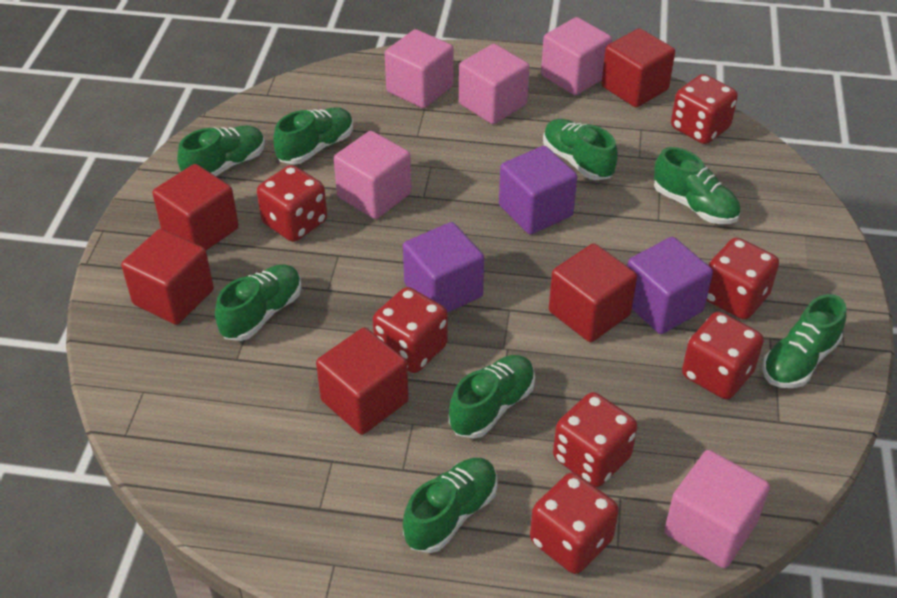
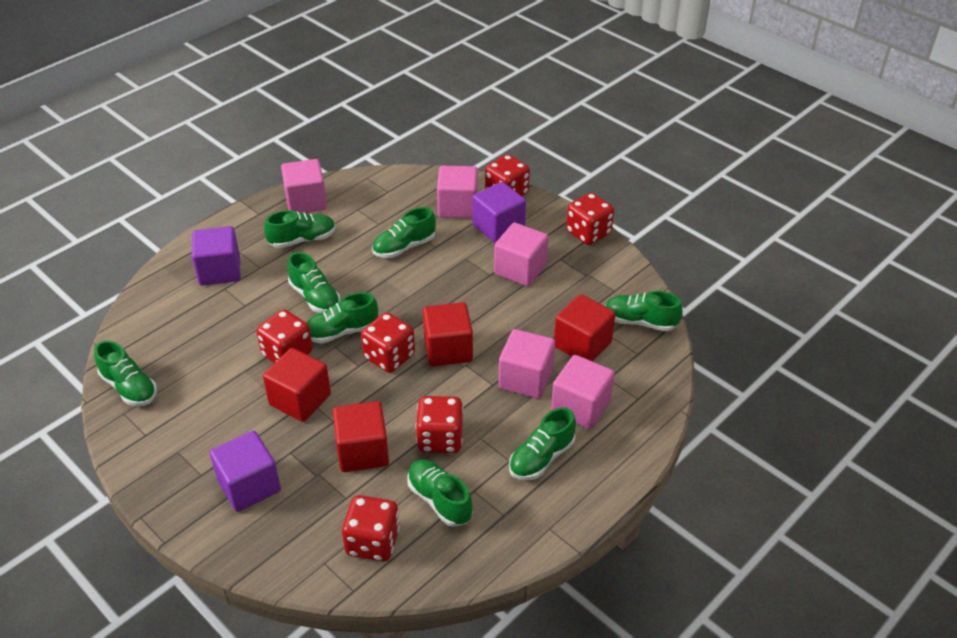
red cube: [121,229,214,325] [152,164,239,250] [316,328,409,435] [549,243,637,342] [601,28,675,107] = 5 -> [263,348,331,422] [333,401,389,472] [423,302,473,366] [554,294,616,361] = 4
red dice: [257,165,327,242] [373,287,448,373] [530,473,619,574] [553,392,637,487] [671,74,738,144] [682,312,764,400] [706,237,779,320] = 7 -> [256,310,313,363] [342,495,400,562] [361,312,415,373] [416,396,463,453] [485,154,530,196] [566,193,614,245] = 6

